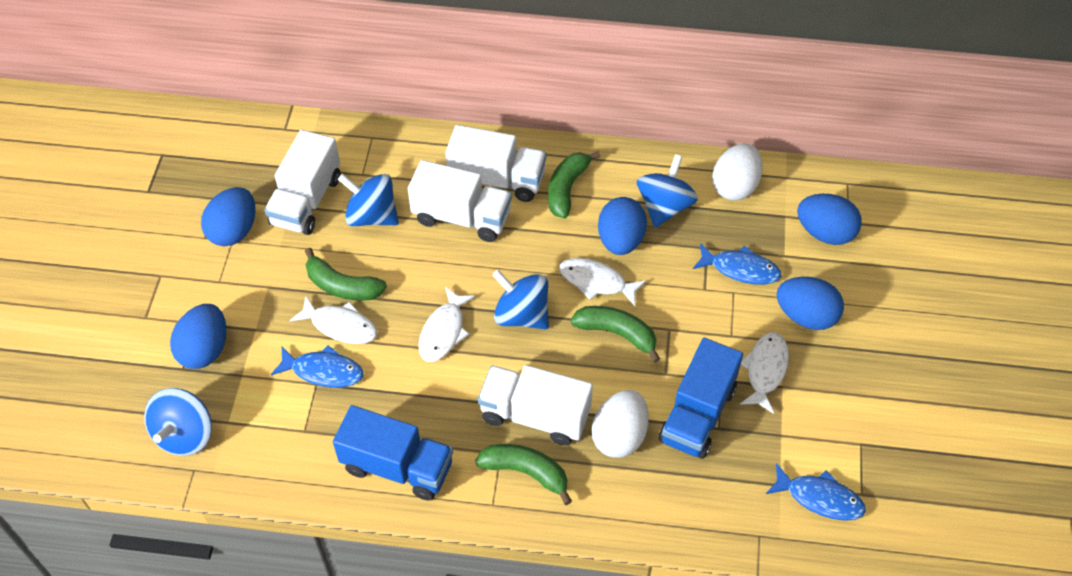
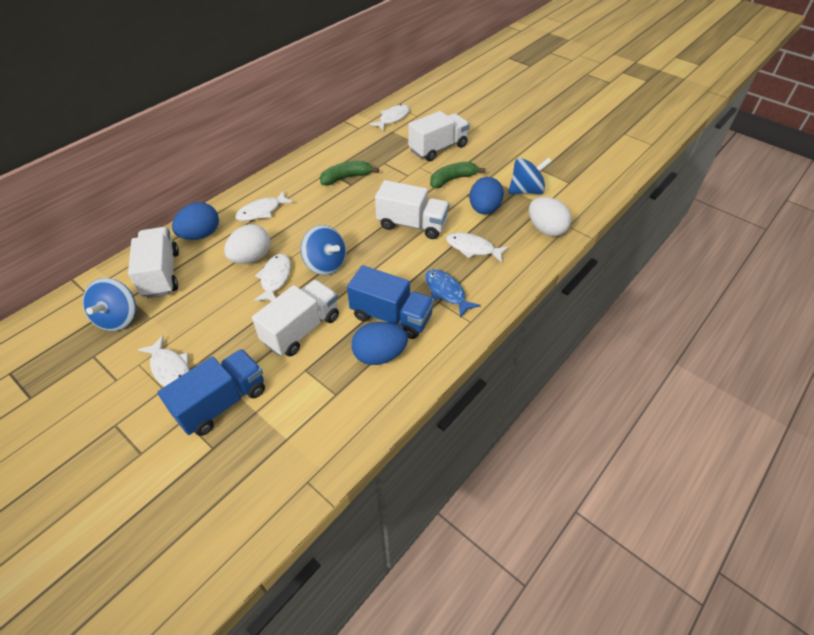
blue egg: [170,304,226,369] [201,187,255,246] [598,197,647,255] [777,277,844,330] [797,194,862,245] = 5 -> [172,202,219,240] [351,322,408,365] [470,177,504,214] = 3
blue fish: [271,345,363,388] [693,243,782,285] [766,463,866,521] = 3 -> [425,269,480,317] = 1
blue spinning top: [144,388,212,456] [338,174,399,226] [492,270,549,329] [637,154,698,228] = 4 -> [83,278,136,331] [301,225,346,275] [508,157,552,194] = 3
green banana: [305,248,387,301] [475,444,572,505] [548,151,601,218] [570,306,660,363] = 4 -> [320,161,379,186] [430,162,486,188] = 2
white fish: [289,296,377,344] [418,287,476,362] [559,258,646,306] [740,332,789,414] = 4 -> [138,336,190,387] [235,191,294,221] [253,254,291,302] [369,104,410,131] [446,232,509,263] = 5

